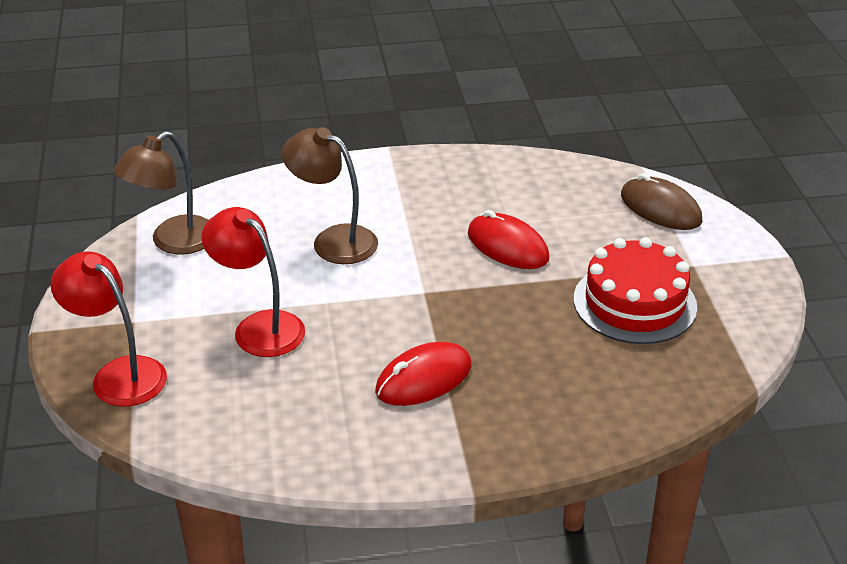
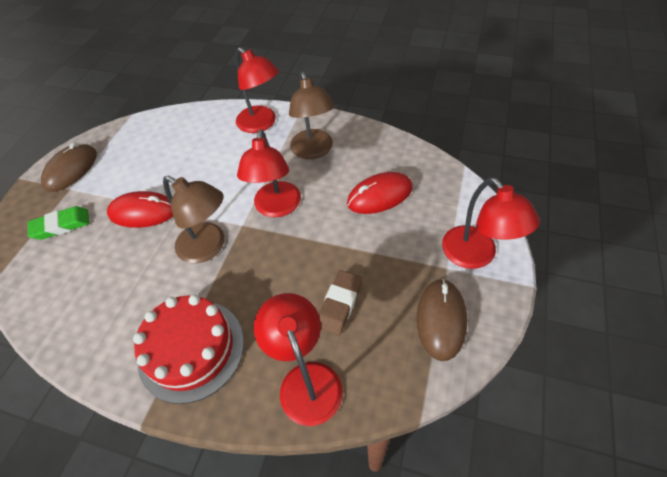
brown eraser: none = 0 -> [319,270,362,336] = 1
brown mouse: [621,173,702,230] = 1 -> [41,142,97,192] [417,279,467,361] = 2
green eraser: none = 0 -> [28,206,89,240] = 1
red lamp: [50,251,167,407] [201,207,305,357] = 2 -> [236,47,279,133] [237,129,301,218] [254,293,343,426] [442,177,540,269] = 4

